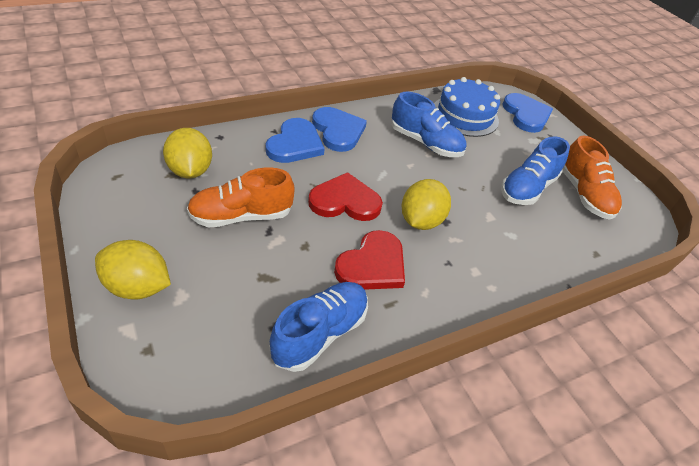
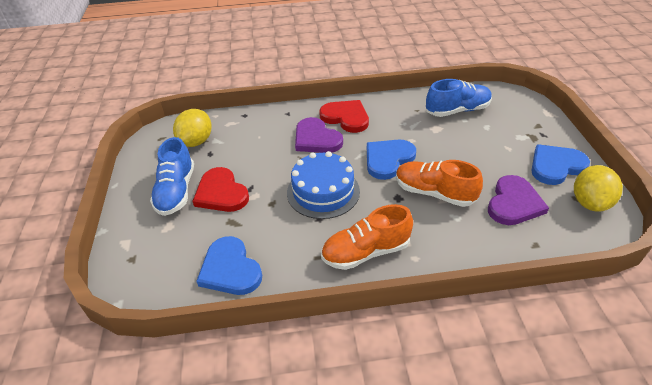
blue shoe: [270,282,368,372] [392,91,466,157] [501,136,570,205] = 3 -> [150,137,194,216] [426,79,492,117] = 2
purple heart: none = 0 -> [295,117,343,153] [488,175,549,225] = 2
yellow lemon: [95,240,171,299] [163,128,212,178] [402,179,451,230] = 3 -> [173,109,212,147] [574,165,623,212] = 2

